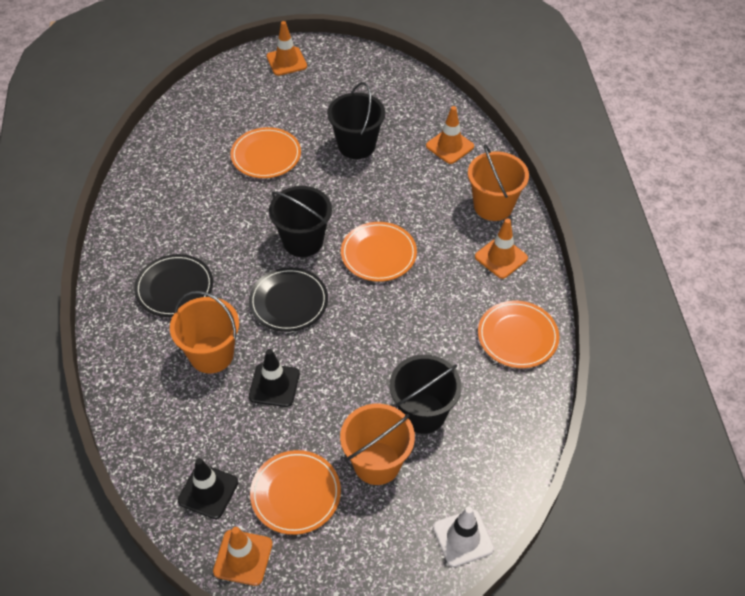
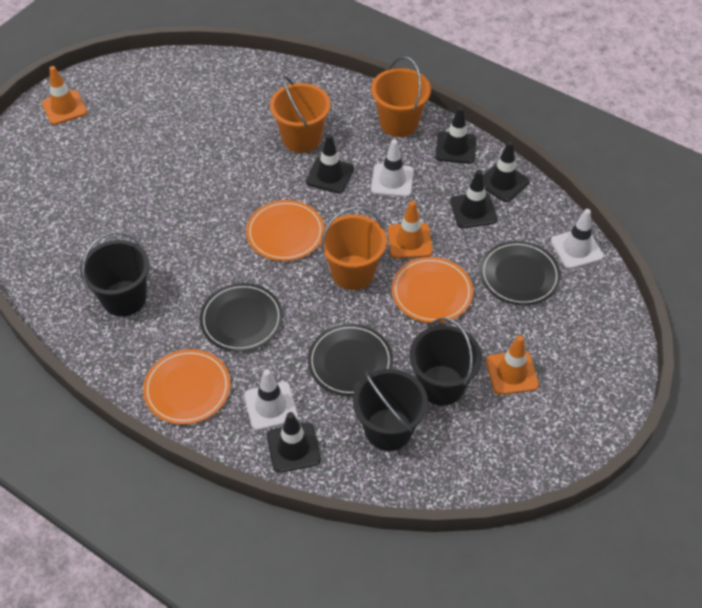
black plate: [134,254,213,317] [249,267,328,332] = 2 -> [200,283,283,352] [308,324,393,397] [480,241,561,306] = 3
black traffic cone: [178,458,239,519] [249,349,300,407] = 2 -> [267,412,321,473] [306,134,354,193] [435,107,476,164] [450,170,498,228] [483,141,530,202] = 5
orange plate: [231,127,301,178] [250,450,341,535] [341,222,417,282] [478,301,559,368] = 4 -> [143,349,230,425] [246,200,324,261] [392,257,473,323] = 3
orange traffic cone: [213,527,273,586] [267,21,307,76] [426,106,474,164] [475,219,528,279] = 4 -> [42,66,87,125] [388,201,433,259] [486,335,539,395] = 3
white traffic cone: [433,506,494,567] = 1 -> [244,369,298,431] [371,140,414,197] [551,209,604,269] = 3

